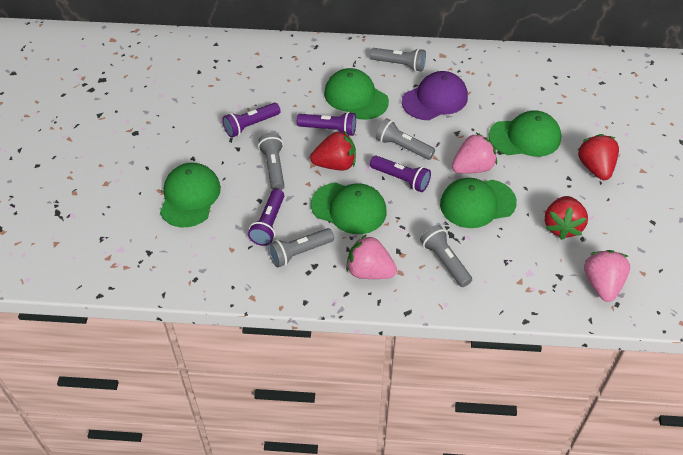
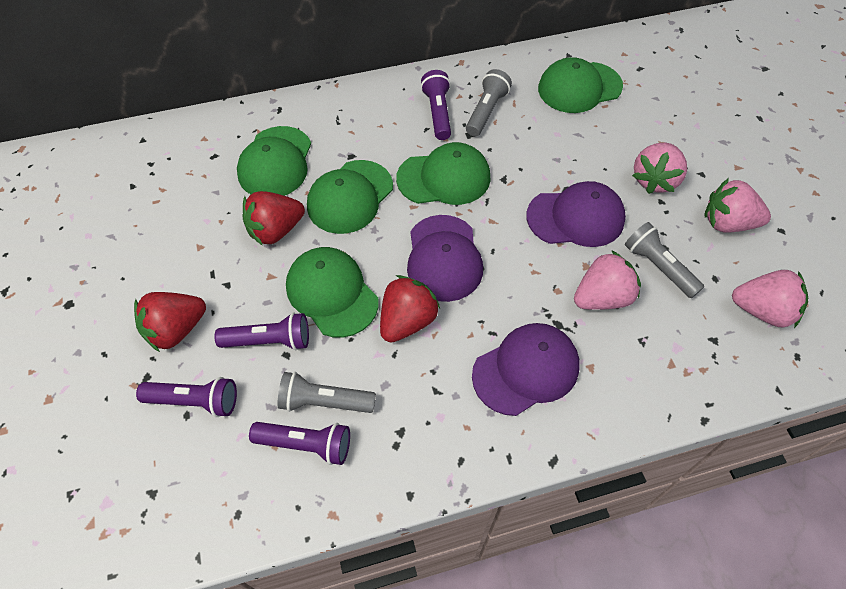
grey flashlight: [258,133,284,190] [268,228,334,267] [370,48,426,72] [376,118,435,160] [420,225,472,287] = 5 -> [278,372,376,413] [466,69,512,137] [625,222,704,298] = 3
pink strawberry: [346,234,397,279] [452,133,497,174] [584,250,630,302] = 3 -> [574,250,641,310] [632,143,687,194] [704,178,771,233] [732,270,809,328] = 4
purple cap: [402,71,468,120] = 1 -> [407,215,483,302] [472,323,580,416] [526,181,626,247] = 3

